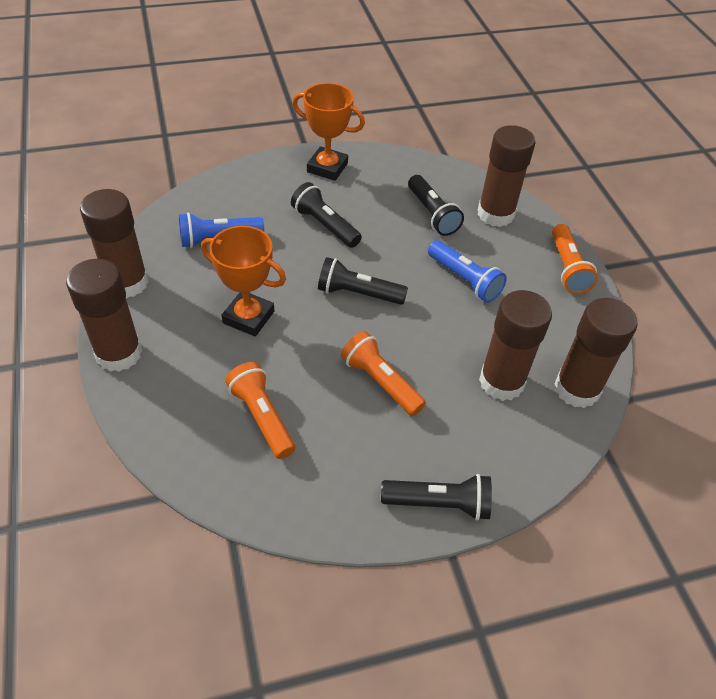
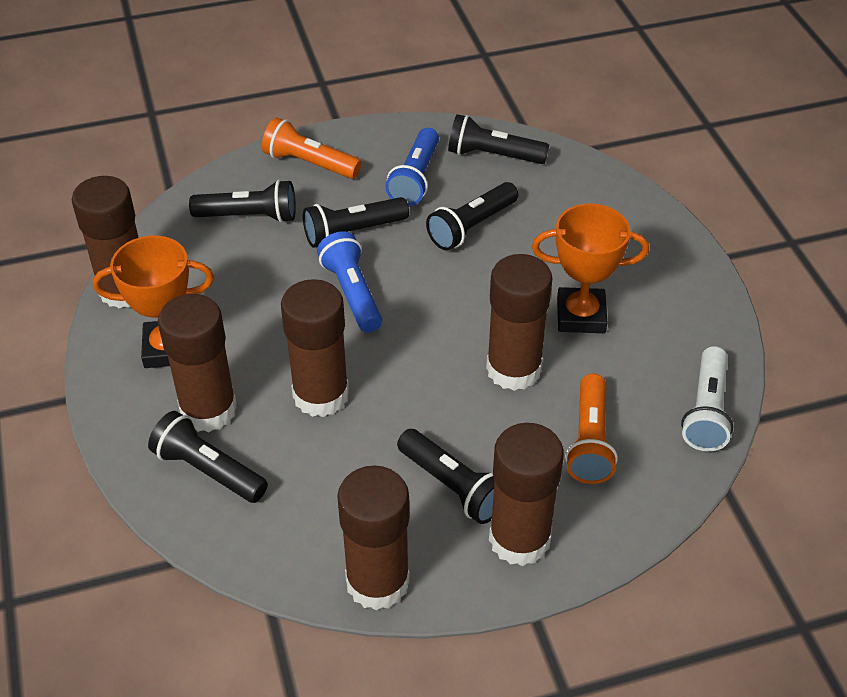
black flashlight: [291,182,362,248] [318,257,408,305] [381,474,492,520] [408,175,464,236] = 4 -> [148,411,268,503] [189,180,296,223] [303,197,409,248] [397,429,495,524] [426,182,518,250] [448,114,549,164] = 6
brown glue stick: [66,259,142,372] [80,189,149,298] [478,125,536,227] [479,290,552,401] [554,298,638,408] = 5 -> [72,176,139,308] [158,294,237,432] [281,279,349,417] [337,466,410,610] [486,254,553,391] [489,423,564,566] = 6
orange flashlight: [225,362,295,459] [341,331,426,416] [552,224,598,294] = 3 -> [262,118,362,179] [565,374,618,484] = 2
white flashlight: none = 0 -> [681,346,733,451] = 1

